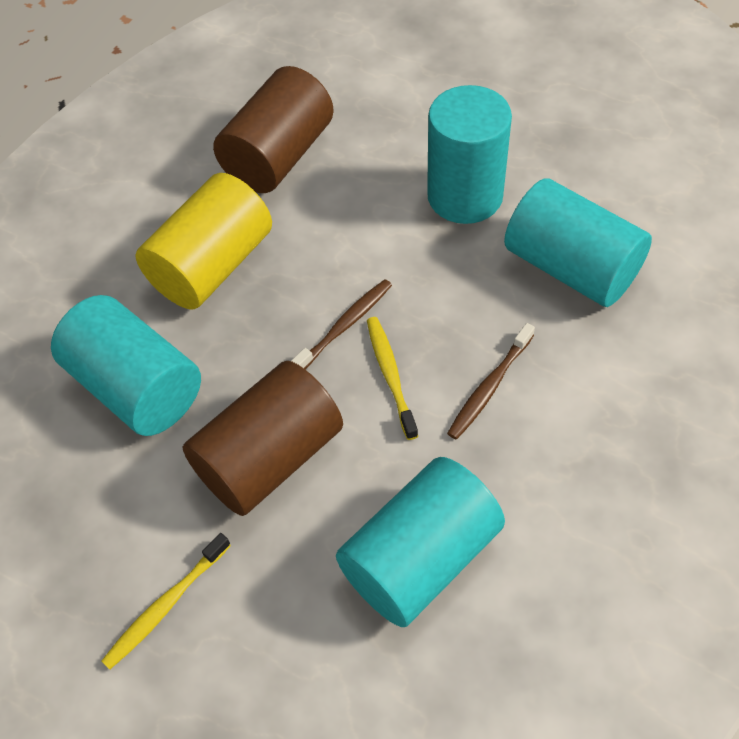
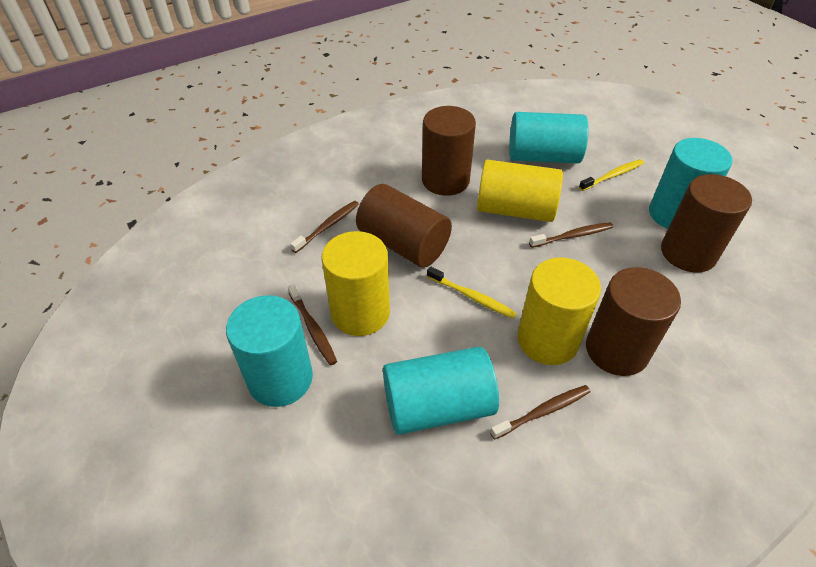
brown cylinder: [182,361,343,516] [213,66,334,193] = 2 -> [356,184,452,268] [422,106,476,196] [586,267,681,376] [661,174,752,272] = 4
brown toothbrush: [291,279,392,369] [447,323,535,440] = 2 -> [288,284,337,365] [290,201,359,253] [490,385,591,440] [529,222,613,248] = 4
yellow cylinder: [135,173,272,310] = 1 -> [321,231,390,336] [477,160,563,222] [517,257,601,365] = 3

